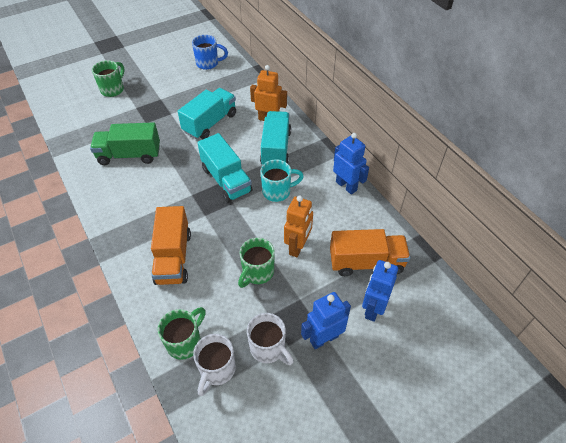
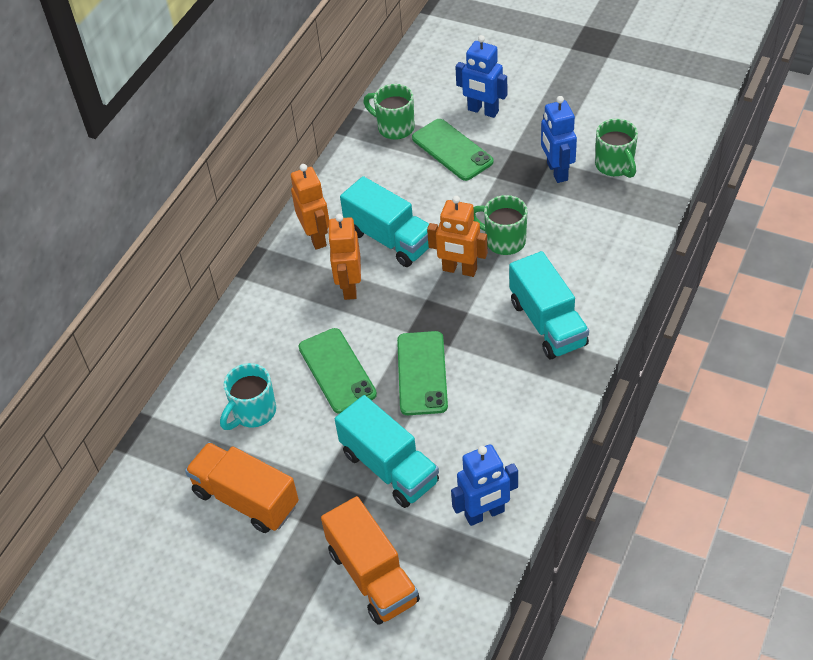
blue mug: [192,35,228,70] = 1 -> none = 0
green phone: none = 0 -> [298,328,377,414] [397,331,448,415] [412,119,494,181] = 3
green truck: [90,122,160,165] = 1 -> none = 0
orange robot: [250,65,287,121] [284,196,313,257] = 2 -> [291,164,329,250] [327,214,361,300] [427,196,488,277] = 3
white mug: [193,334,236,396] [247,313,294,365] = 2 -> none = 0

